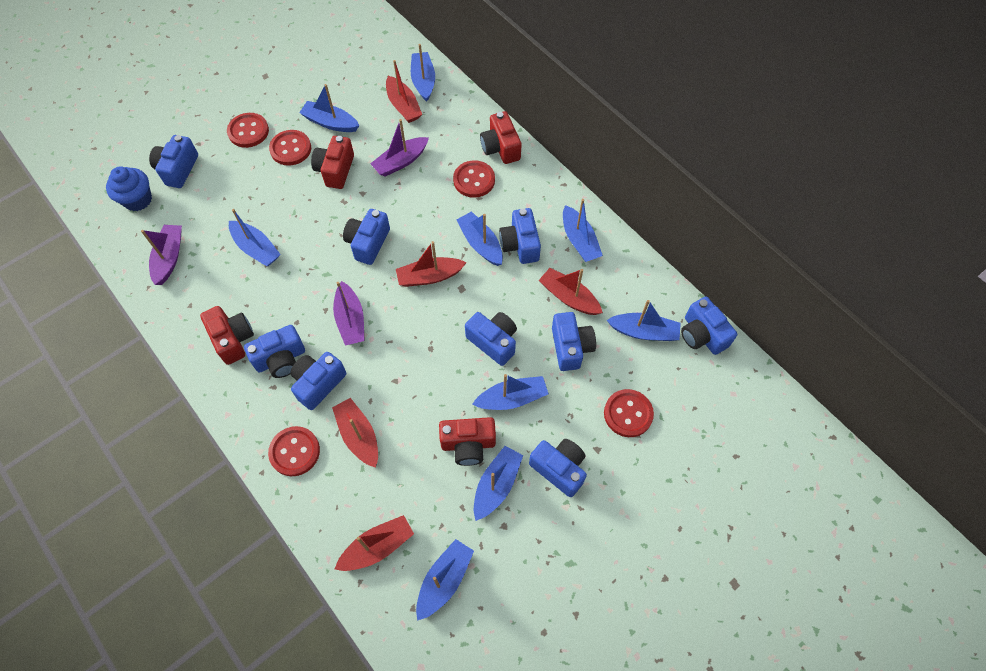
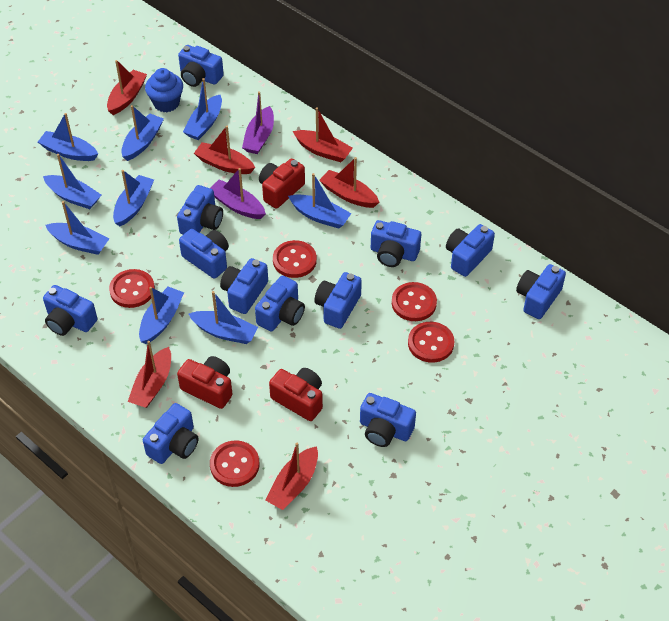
blue camera: [149,135,198,188] [244,325,305,378] [290,352,346,410] [343,209,390,265] [465,312,517,366] [499,208,541,264] [529,439,587,497] [552,312,596,371] [681,296,737,355] = 9 -> [43,285,97,336] [143,403,199,464] [177,185,223,234] [178,45,224,87] [179,229,229,279] [220,258,268,314] [255,276,305,331] [314,272,362,329] [360,393,416,447] [371,220,421,267] [446,224,495,277] [516,264,566,319] = 12
purple boat: [141,225,182,285] [333,281,365,346] [370,119,429,176] = 3 -> [210,168,266,219] [242,91,274,154] = 2
red boat: [332,398,378,468] [335,515,414,571] [386,60,422,123] [396,241,467,287] [539,268,603,315] = 5 -> [107,60,147,115] [128,341,171,408] [194,126,255,174] [265,442,318,510] [293,107,353,162] [319,157,379,208] = 6
red camera: [200,306,254,365] [311,136,354,189] [439,417,496,466] [480,111,522,164] = 4 -> [177,356,232,409] [259,159,305,209] [269,368,323,421] = 3

